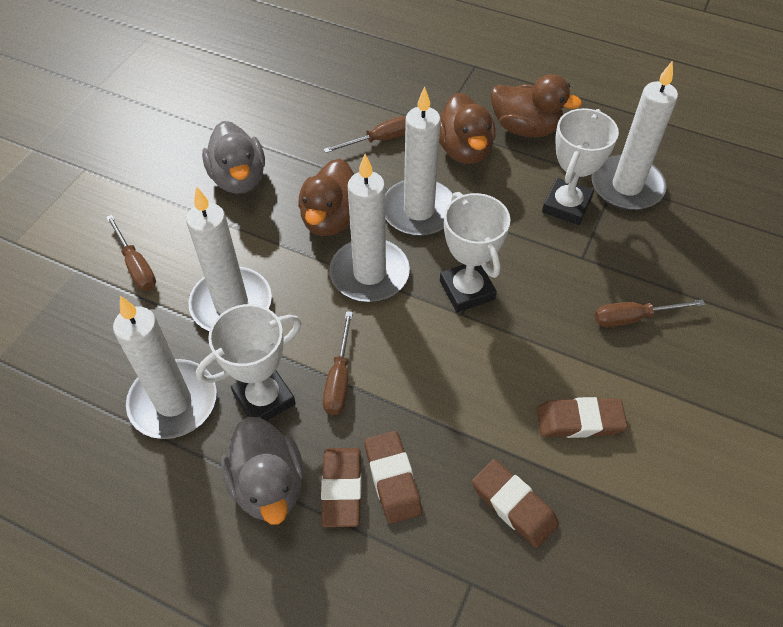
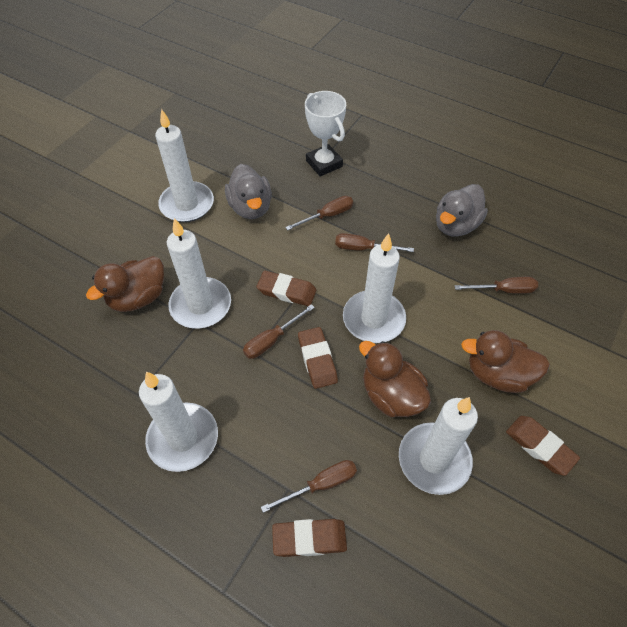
brown screwdriver: [106,215,156,291] [323,311,353,415] [324,116,406,153] [595,299,705,327] = 4 -> [243,304,315,359] [261,460,357,513] [285,196,353,230] [335,233,414,252] [455,277,538,294] = 5
white trophy: [196,304,301,421] [440,192,511,312] [542,108,619,225] = 3 -> [305,91,346,176] = 1

